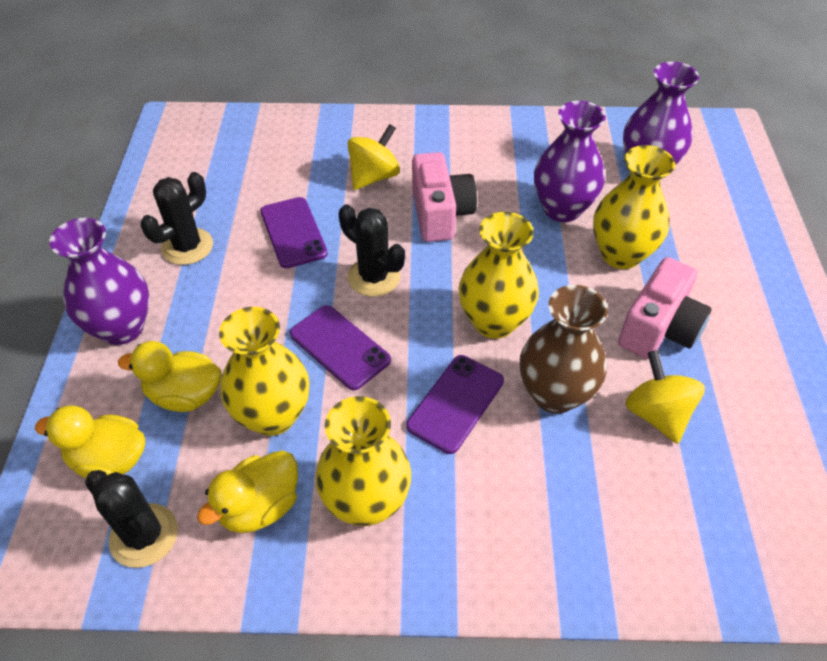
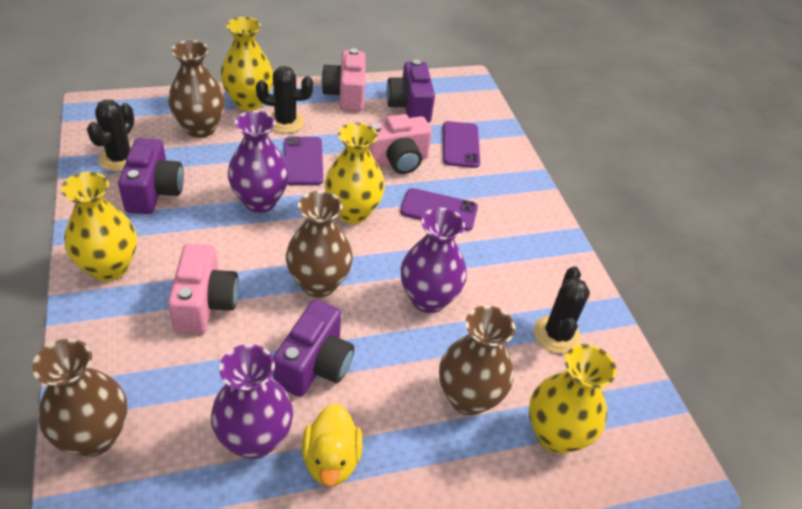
brown vase: [520,285,608,414] = 1 -> [32,339,127,456] [168,40,225,138] [286,191,353,298] [439,306,515,415] = 4
pink camera: [412,152,477,242] [618,257,712,359] = 2 -> [168,244,239,334] [321,48,365,112] [368,114,432,174] = 3
purple camera: none = 0 -> [118,138,184,214] [273,300,354,397] [386,59,435,123] = 3
yellow duck: [35,405,145,478] [118,341,221,412] [197,451,298,533] = 3 -> [302,403,363,486] = 1
yellow spinning top: [348,124,400,190] [625,350,705,444] = 2 -> none = 0

